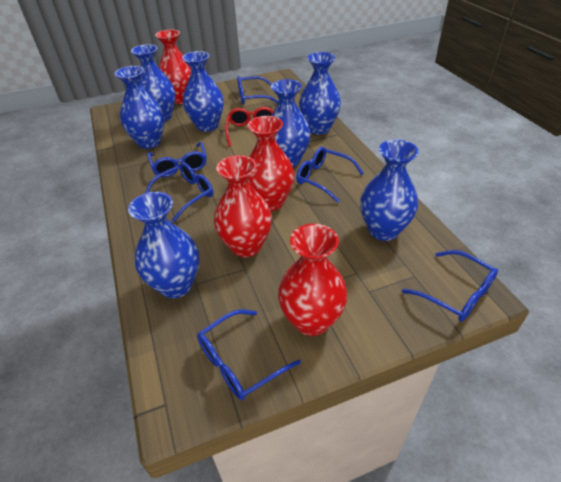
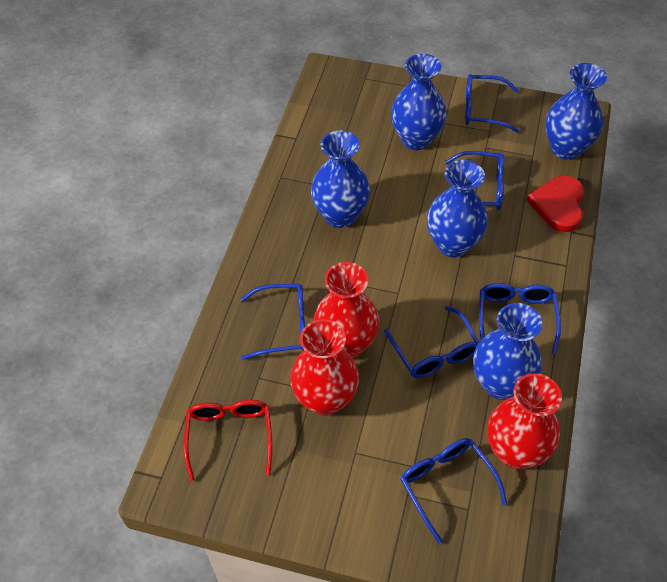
blue vase: [115,66,165,149] [128,192,200,298] [131,44,175,121] [182,51,224,132] [271,79,311,167] [299,52,341,135] [360,139,419,241] = 7 -> [311,131,370,228] [391,54,447,150] [427,160,488,258] [473,303,543,400] [545,63,607,160] = 5
red heart: none = 0 -> [527,176,584,232] = 1
red vase: [155,29,191,104] [214,155,272,257] [248,116,294,211] [278,224,348,336] = 4 -> [290,319,359,416] [314,262,379,358] [487,373,562,469] = 3

